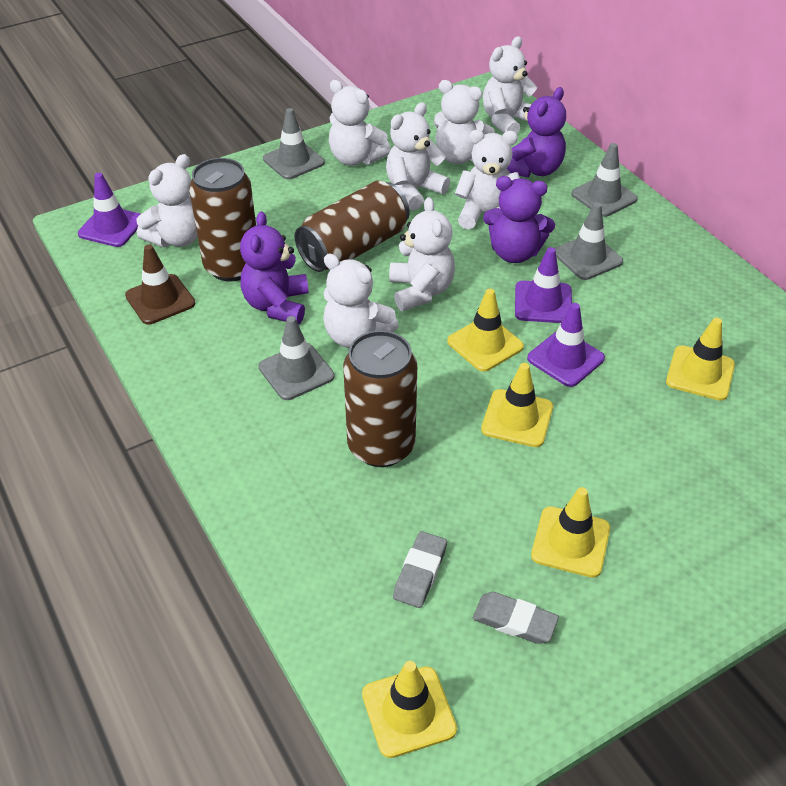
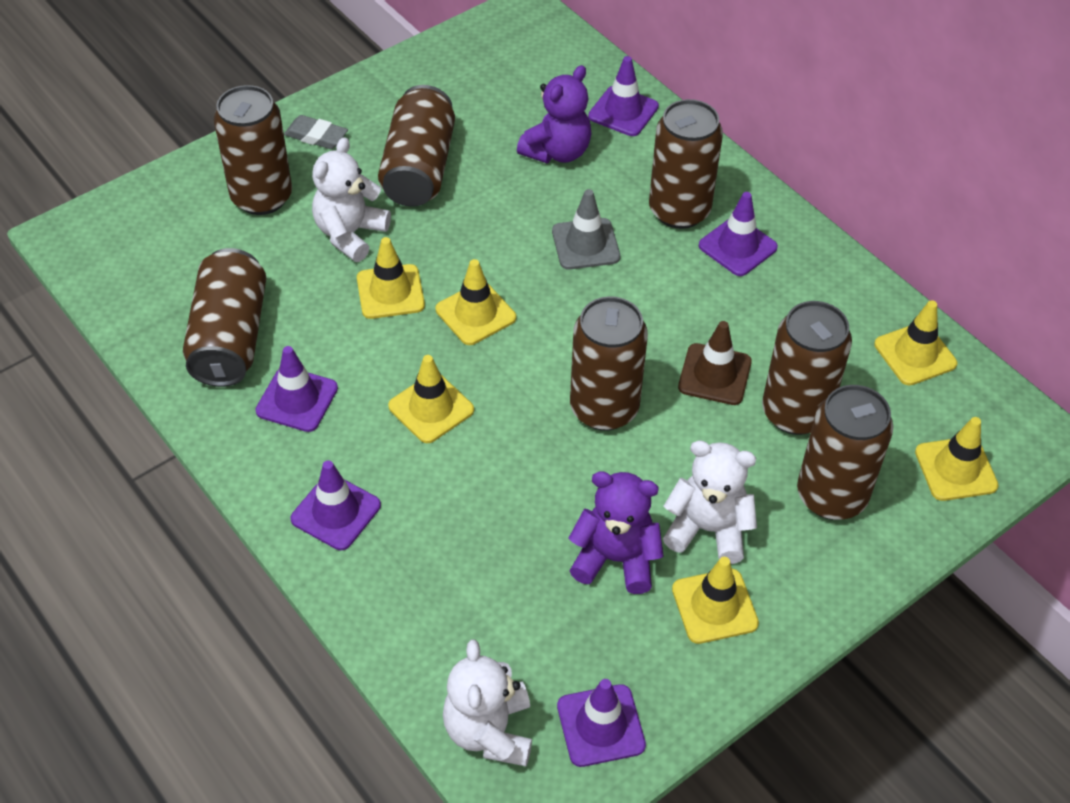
brown can: [189,158,256,282] [294,181,409,272] [343,330,417,467] = 3 -> [183,248,266,387] [214,85,292,215] [378,85,455,207] [570,296,648,431] [649,99,723,229] [762,301,852,435] [797,385,893,520] = 7
grey eraser: [393,531,447,608] [473,592,559,644] = 2 -> [284,115,348,149] = 1
grey traffic cone: [259,316,334,400] [263,108,325,180] [554,203,623,280] [571,143,638,217] = 4 -> [552,189,620,269] = 1
purple teddy bear: [240,212,309,324] [483,176,555,263] [507,87,566,178] = 3 -> [517,65,592,163] [568,471,664,594] = 2
purple traffic cone: [78,173,141,247] [515,247,572,323] [527,303,605,387] = 3 -> [255,346,338,432] [291,460,381,550] [557,679,646,767] [588,56,659,136] [699,192,778,276] = 5
white teddy bear: [136,154,198,247] [323,254,399,348] [329,80,391,166] [386,102,450,211] [389,197,455,311] [434,80,495,164] [455,130,520,229] [483,36,538,134] = 8 -> [312,137,391,262] [443,639,532,767] [663,440,757,564] = 3
yellow traffic cone: [362,661,457,758] [447,289,524,372] [481,363,553,447] [531,487,610,578] [666,318,735,401] = 5 -> [357,237,425,319] [388,355,474,443] [436,259,516,345] [672,557,759,644] [874,300,957,386] [915,417,999,501] = 6

